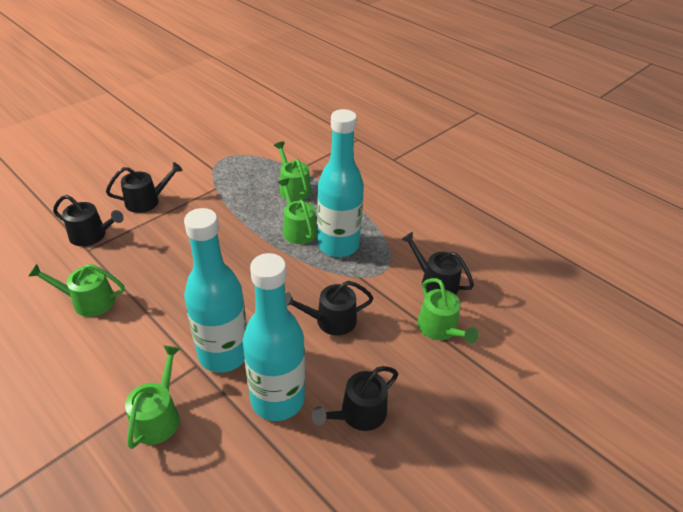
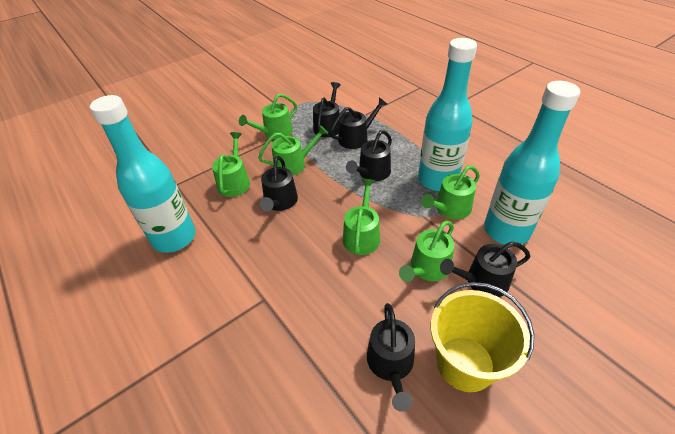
black watering can: [53,195,124,246] [106,162,183,213] [285,281,373,336] [312,366,398,431] [401,232,474,295] = 5 -> [260,156,298,211] [313,82,341,137] [329,98,387,149] [346,130,392,181] [367,303,415,412] [440,241,530,297] = 6
green watering can: [28,264,125,317] [125,346,181,449] [274,142,311,201] [278,179,317,244] [417,278,479,343] = 5 -> [212,132,250,197] [239,94,297,139] [258,125,328,175] [343,179,380,255] [399,221,454,282] [421,165,480,219] = 6
yellow bucket: none = 0 -> [431,282,534,392] = 1

